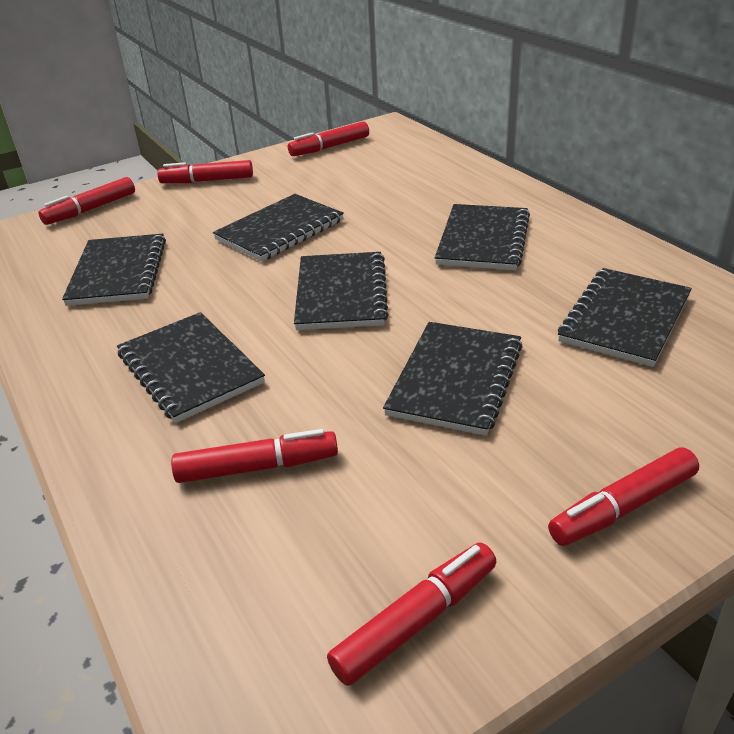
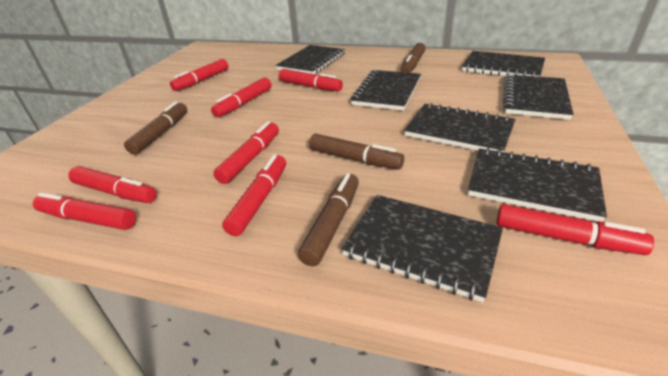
brown marker: none = 0 -> [124,101,187,154] [298,173,359,266] [309,133,404,169] [401,43,426,73] = 4
red marker: [38,177,135,225] [157,160,253,183] [171,429,338,483] [288,121,369,156] [327,542,496,686] [548,447,699,546] = 6 -> [33,192,136,230] [68,166,157,203] [170,59,229,91] [211,78,271,117] [213,121,279,184] [222,154,286,236] [279,69,343,91] [497,204,654,255] = 8

